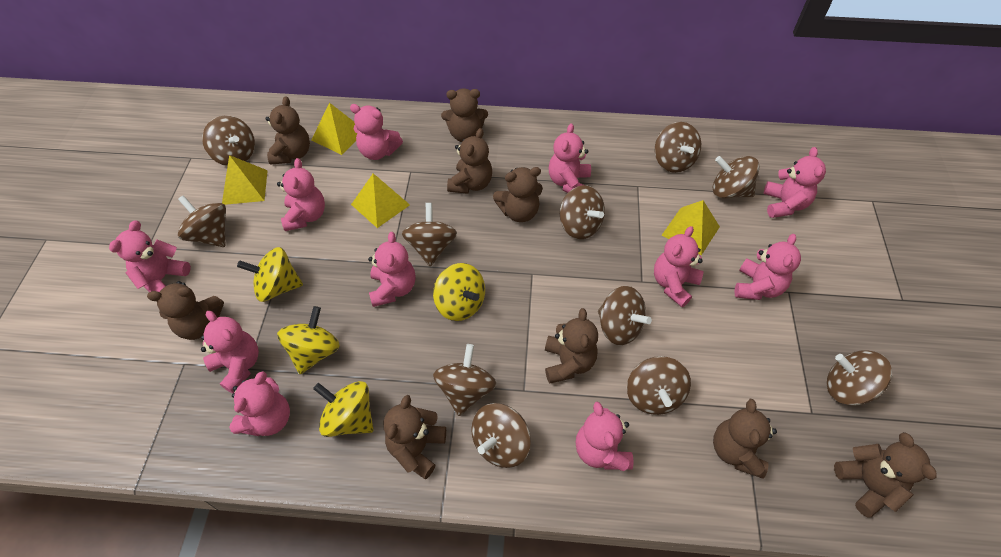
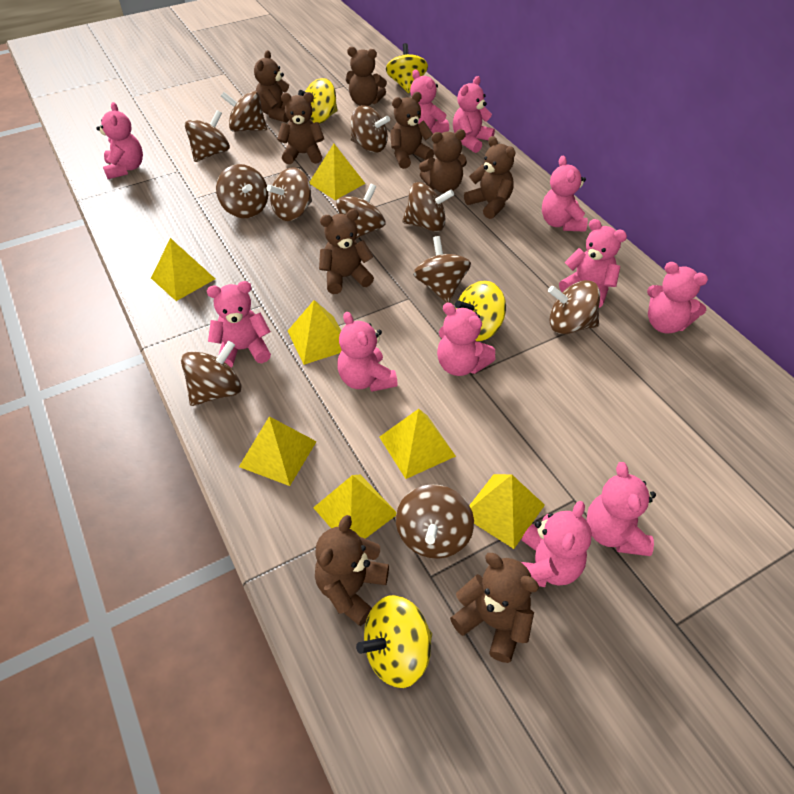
yellow pyramid: [222,155,268,205] [311,103,357,155] [351,173,410,228] [662,200,720,255] = 4 -> [151,238,215,301] [239,416,317,486] [288,300,342,365] [310,144,366,200] [313,475,397,539] [379,409,456,479] [469,474,545,549] = 7

